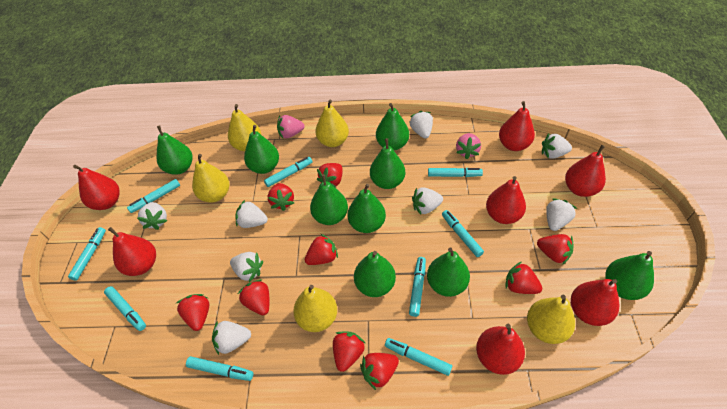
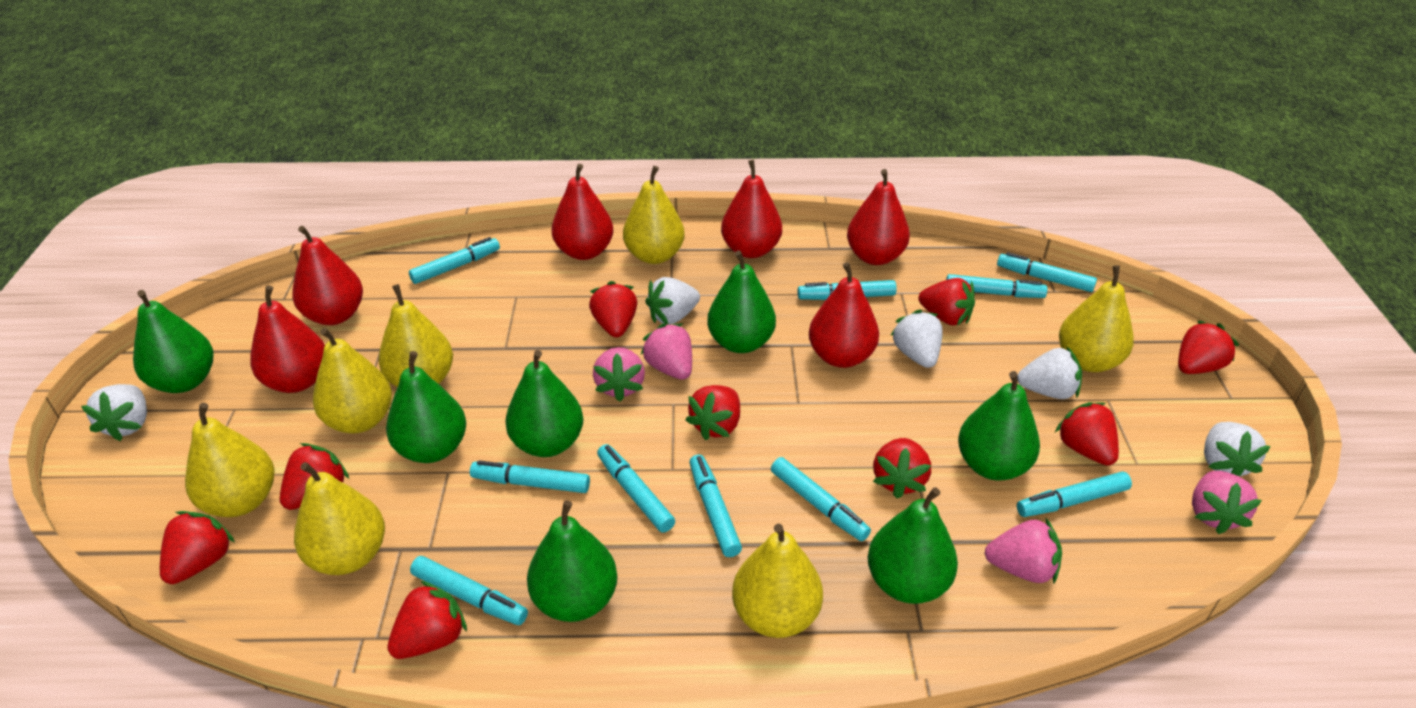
green pear: [157,126,193,175] [244,125,279,174] [310,174,348,225] [347,184,386,233] [354,251,396,297] [370,138,405,189] [376,103,409,151] [427,247,470,297] [605,251,654,300] = 9 -> [133,290,214,393] [386,351,466,463] [505,350,583,457] [527,500,617,622] [707,250,776,353] [868,487,958,604] [958,371,1040,481] = 7
pink strawberry: [277,115,305,138] [456,133,481,159] = 2 -> [593,347,645,402] [641,323,692,380] [985,519,1062,583] [1192,471,1262,534] = 4
red pear: [73,165,120,210] [108,227,156,276] [476,324,525,375] [486,176,526,224] [499,101,535,151] [565,145,606,197] [571,279,620,326] = 7 -> [250,286,325,393] [292,226,363,325] [551,164,613,260] [721,160,782,258] [809,262,879,368] [847,169,910,265] = 6
turquoise marker: [68,227,106,281] [104,286,146,331] [127,179,180,213] [186,356,253,381] [264,157,312,187] [385,338,452,376] [409,257,426,317] [428,168,483,177] [442,210,484,257] = 9 -> [409,237,500,284] [410,556,528,625] [470,460,590,493] [597,444,675,533] [689,455,742,557] [771,457,871,541] [798,280,897,300] [946,274,1047,298] [997,252,1097,292] [1017,471,1132,517] = 10
white strawberry: [137,202,167,230] [212,321,251,355] [230,252,263,282] [236,200,268,228] [409,111,433,139] [412,187,443,215] [542,133,572,159] [546,198,577,231] = 8 -> [81,384,147,441] [645,277,700,325] [890,310,943,368] [1017,346,1082,399] [1204,422,1271,477] = 5
yellow pear: [192,154,229,203] [228,104,261,151] [293,285,337,332] [316,100,349,147] [527,295,575,344] = 5 -> [185,403,274,517] [294,462,385,575] [313,328,392,434] [378,284,453,387] [623,166,685,264] [732,524,823,638] [1059,265,1134,372] = 7

